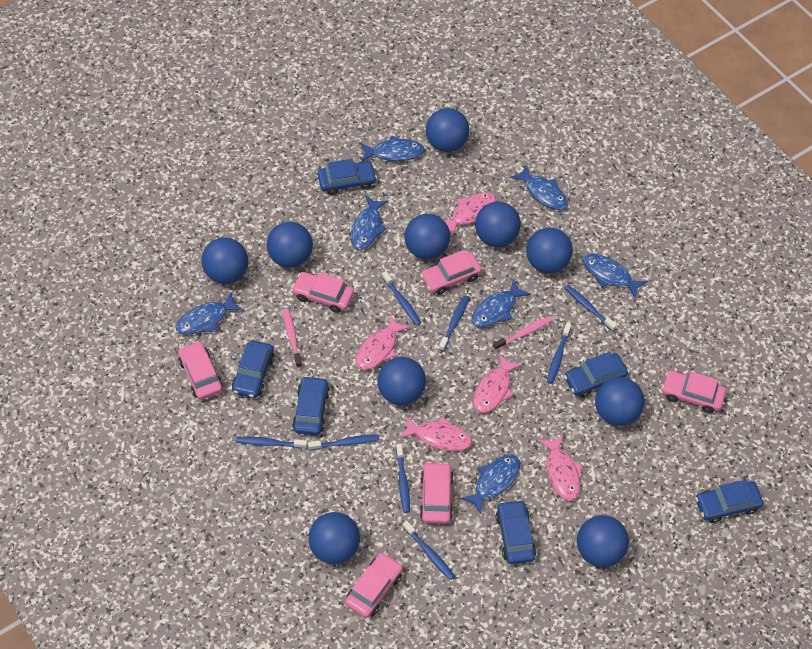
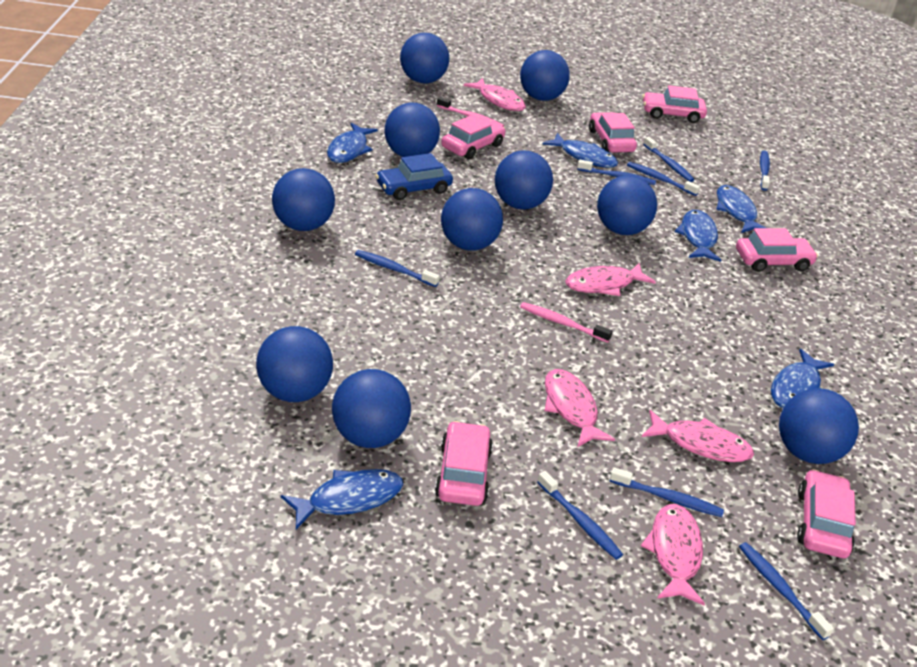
blue car: [232,340,275,398] [292,376,330,435] [318,159,377,195] [496,500,536,564] [564,352,628,397] [695,479,763,523] = 6 -> [375,153,453,200] = 1
blue fish: [176,292,244,335] [351,195,388,250] [360,136,425,162] [460,455,521,515] [472,279,531,327] [510,164,568,210] [583,254,648,298] = 7 -> [281,469,403,529] [327,123,378,163] [543,133,618,168] [675,210,721,262] [716,185,766,233] [771,349,834,408] = 6

